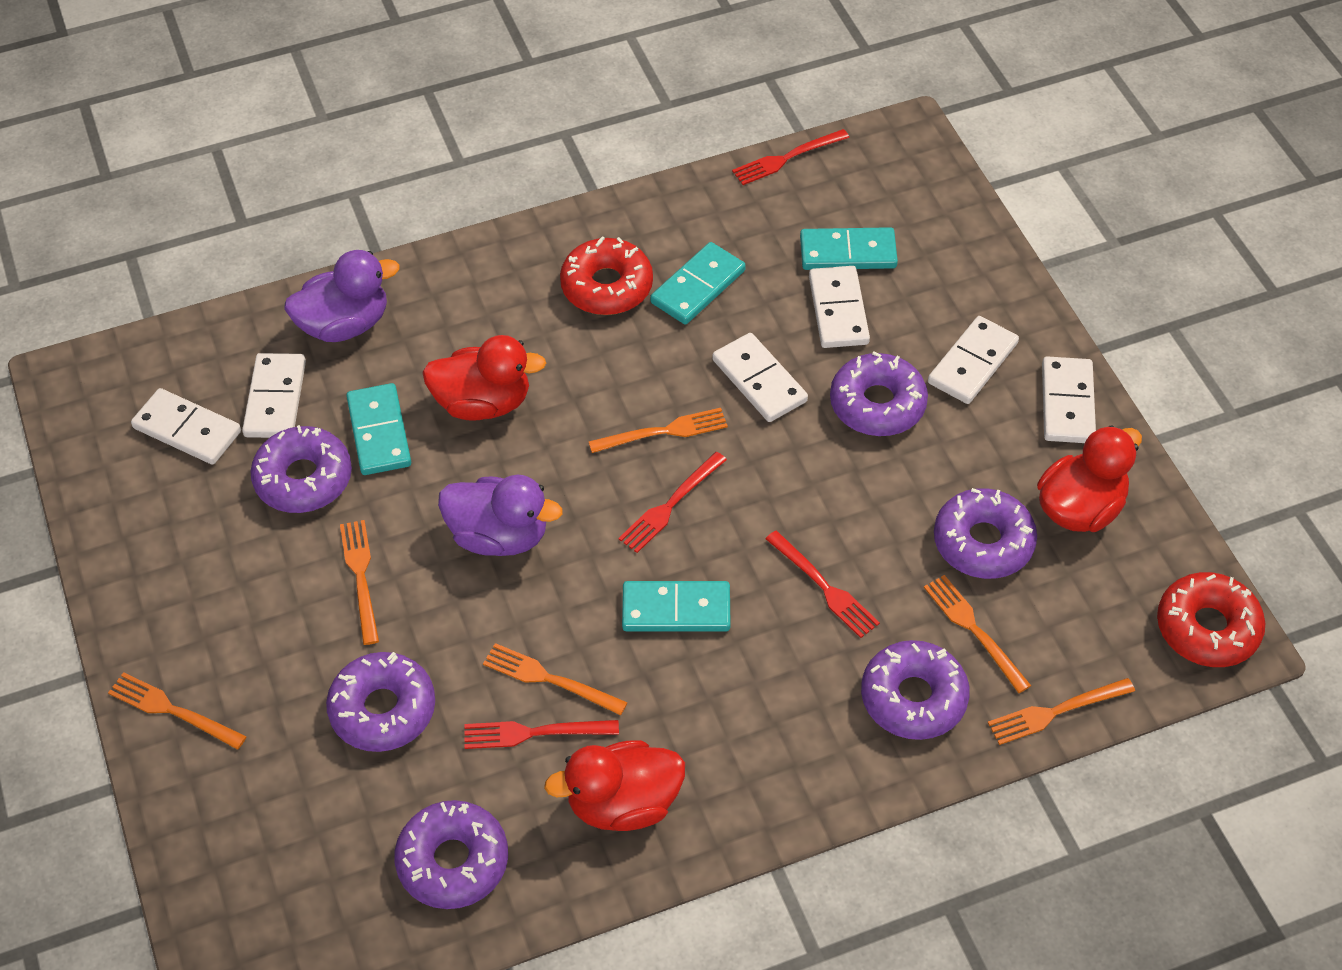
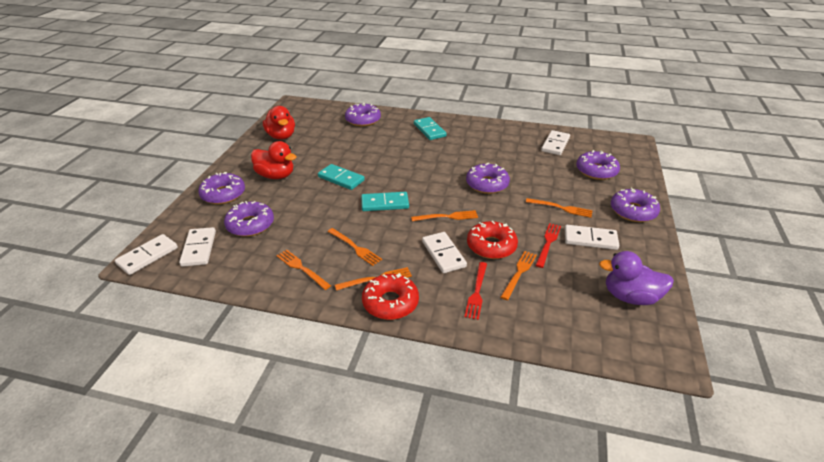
purple duck: [284,250,400,342] [438,475,562,556] = 2 -> [599,251,674,305] = 1
red duck: [422,335,546,421] [544,740,685,831] [1037,425,1142,532] = 3 -> [251,141,296,179] [263,106,295,140] = 2
red fork: [465,720,619,749] [618,452,727,553] [732,129,849,185] [766,531,880,638] = 4 -> [464,262,487,320] [536,223,561,268] = 2
turquoise domino: [346,383,411,475] [622,581,731,632] [650,242,746,324] [800,227,898,270] = 4 -> [318,164,365,190] [361,192,409,211] [414,117,447,140] = 3
white domino: [131,388,241,465] [242,353,306,438] [712,333,808,422] [809,266,870,348] [928,316,1019,404] [1042,356,1096,443] = 6 -> [115,234,178,275] [179,227,216,267] [422,232,467,273] [541,130,570,155] [565,225,619,250] = 5

